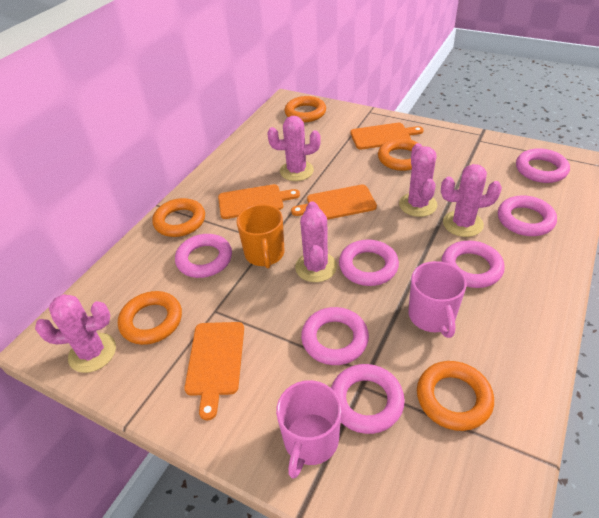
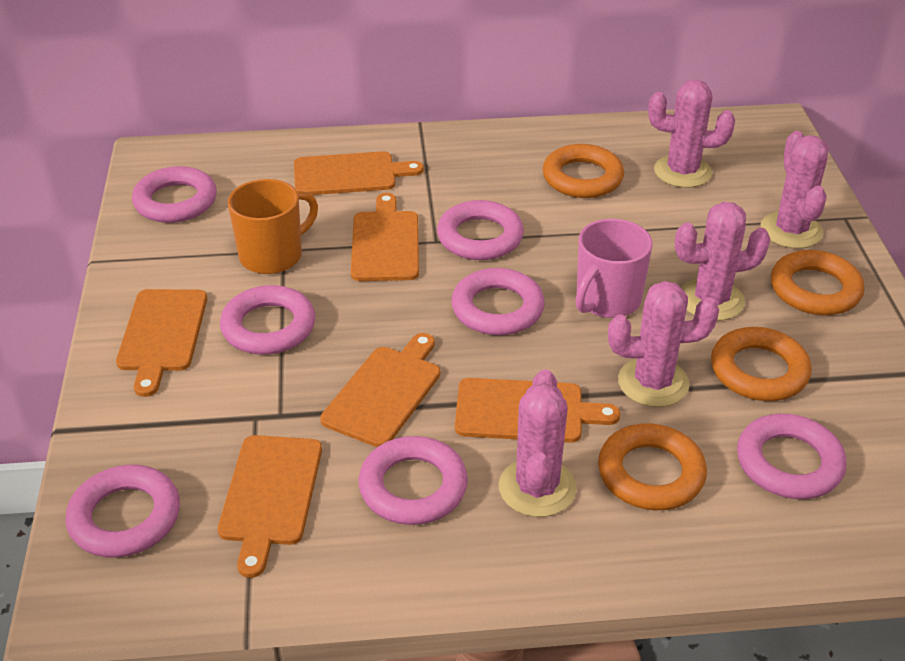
orange cutting board: [184,322,244,420] [218,184,300,219] [291,184,377,220] [350,123,424,150] = 4 -> [116,289,207,397] [218,435,322,578] [294,151,424,195] [320,333,440,447] [351,193,419,281] [455,378,620,443] = 6
orange ring: [118,291,182,345] [152,198,205,237] [285,96,326,122] [378,138,423,171] [417,361,494,431] = 5 -> [543,144,624,198] [598,423,707,510] [711,327,812,401] [771,250,865,315] = 4
pink mug: [276,380,341,479] [408,261,467,338] = 2 -> [575,219,653,318] = 1

